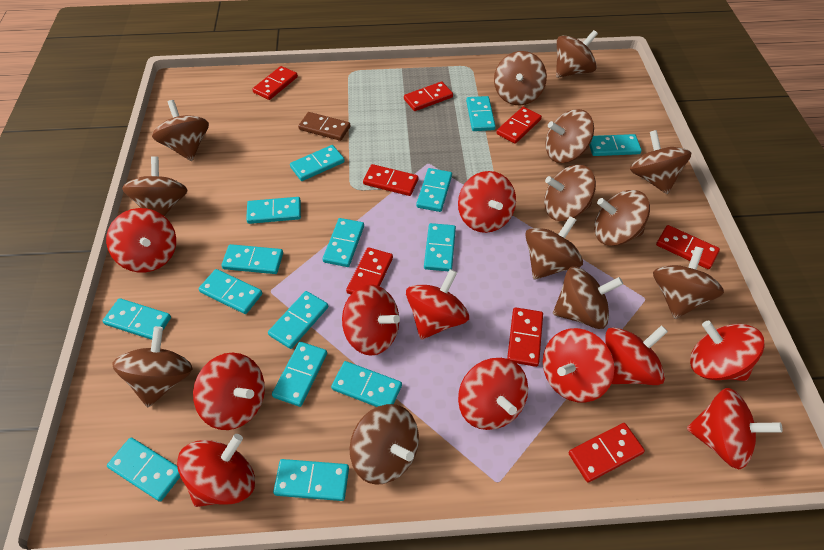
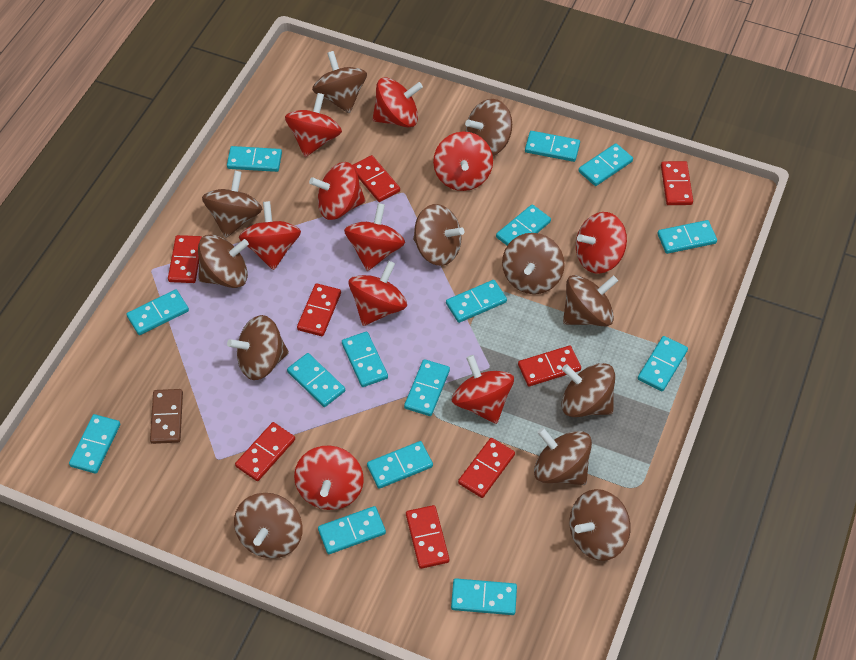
brown spinning top: [112,326,193,407] [122,156,188,216] [152,100,209,161] [350,404,419,485] [494,51,547,105] [525,216,583,280] [544,165,596,221] [545,109,594,163] [553,266,623,329] [556,30,598,78] [594,190,650,246] [630,130,691,194] [653,246,724,319] = 13 -> [198,235,249,288] [202,171,262,238] [227,315,289,380] [234,493,303,558] [312,51,367,114] [413,204,464,266] [465,99,512,156] [502,233,565,294] [534,428,592,485] [562,363,615,417] [563,275,618,326] [569,489,631,561] = 12
red spinning top: [106,208,176,272] [177,434,255,507] [193,353,265,430] [342,285,400,356] [406,269,469,340] [458,171,516,233] [458,358,528,430] [543,328,614,403] [605,325,668,385] [687,388,783,470] [690,321,765,381] = 11 -> [239,201,301,270] [285,93,342,157] [294,446,364,510] [309,162,366,220] [344,203,405,271] [349,261,407,326] [373,78,423,127] [433,132,493,191] [452,355,514,424] [576,212,627,274] = 10

